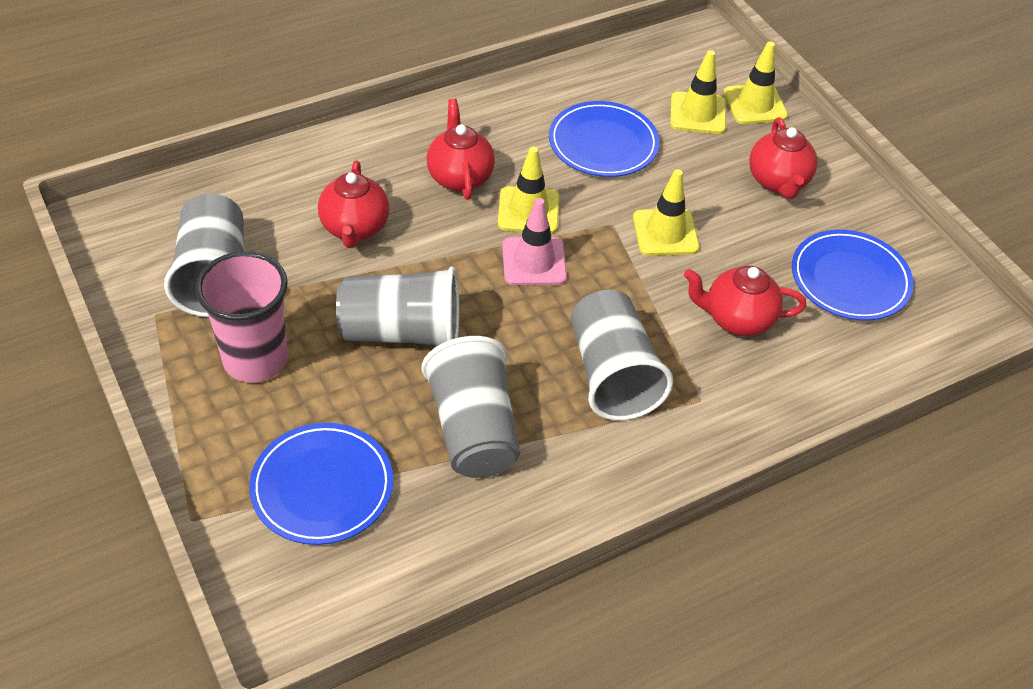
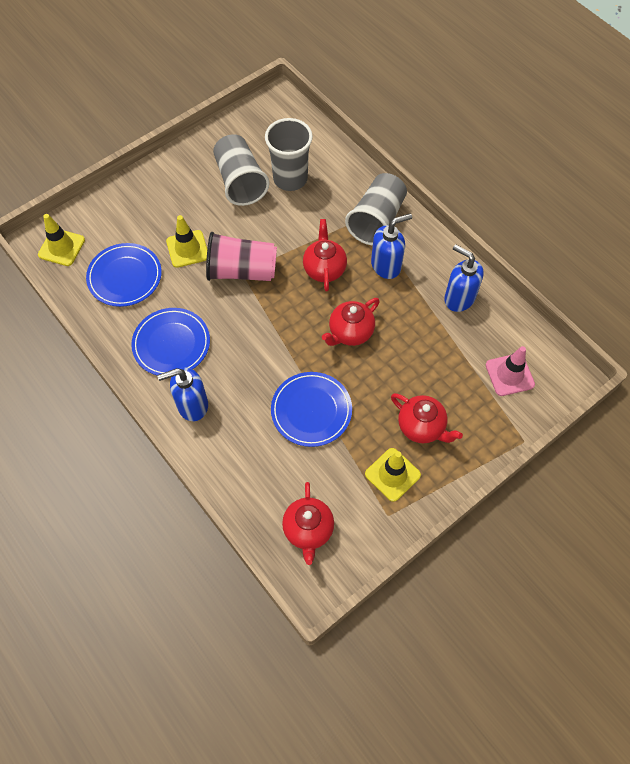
blue soap dispenser: none = 0 -> [157,367,208,421] [371,213,412,279] [444,244,484,312] = 3
grey cup: [164,194,244,317] [336,267,459,346] [422,336,520,478] [571,290,673,421] = 4 -> [213,134,270,206] [265,118,313,191] [345,173,407,246] = 3
yellow traffic cone: [498,147,559,234] [633,169,700,256] [670,50,726,134] [723,41,788,124] = 4 -> [38,214,85,266] [166,215,207,268] [365,448,421,502] = 3

